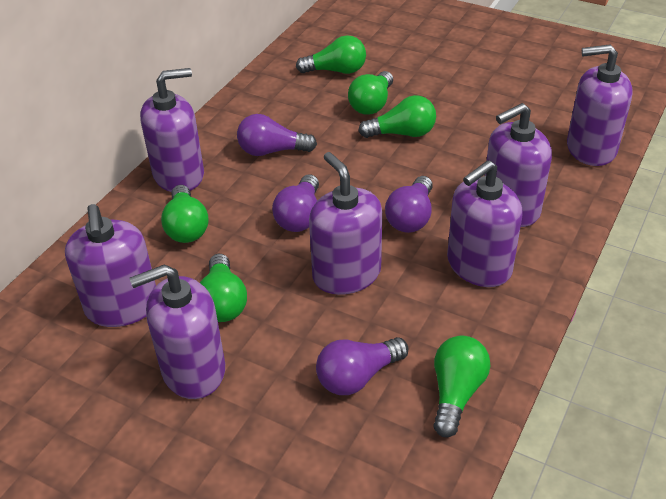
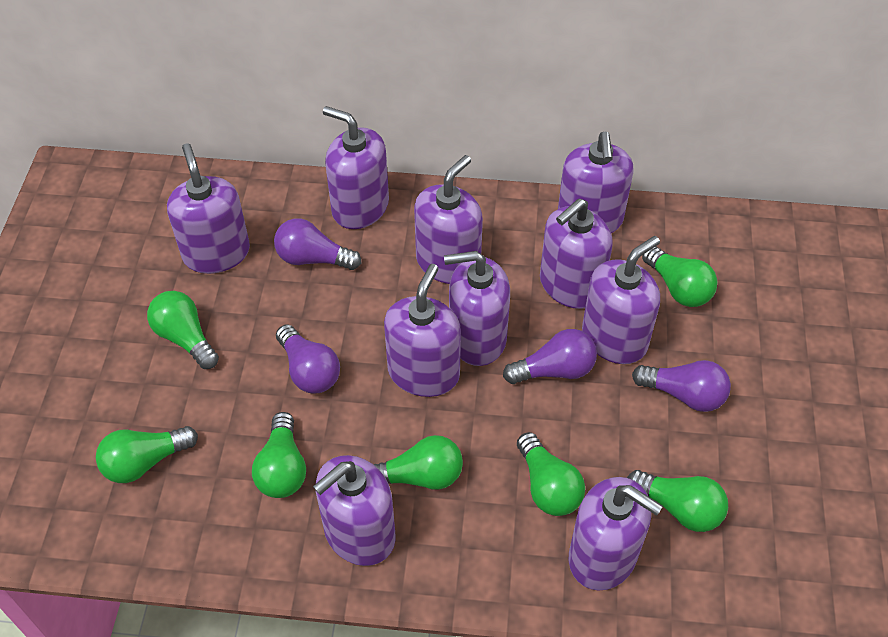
green light bulb: [161,185,209,243] [200,254,247,322] [296,35,366,74] [348,71,393,115] [358,95,436,138] [433,336,491,437] = 6 -> [96,426,198,483] [147,291,219,369] [252,412,306,498] [374,435,463,490] [517,432,585,516] [627,470,728,532] [642,246,718,307] = 7
purple soap dispenser: [65,204,156,327] [129,264,225,399] [140,68,204,192] [309,152,382,295] [447,160,523,287] [485,103,552,227] [567,44,633,166] = 7 -> [167,143,250,274] [313,455,396,566] [323,106,389,229] [384,264,461,397] [414,155,483,284] [444,251,510,366] [540,198,613,309] [558,132,633,233] [569,477,663,591] [582,236,660,364] = 10

